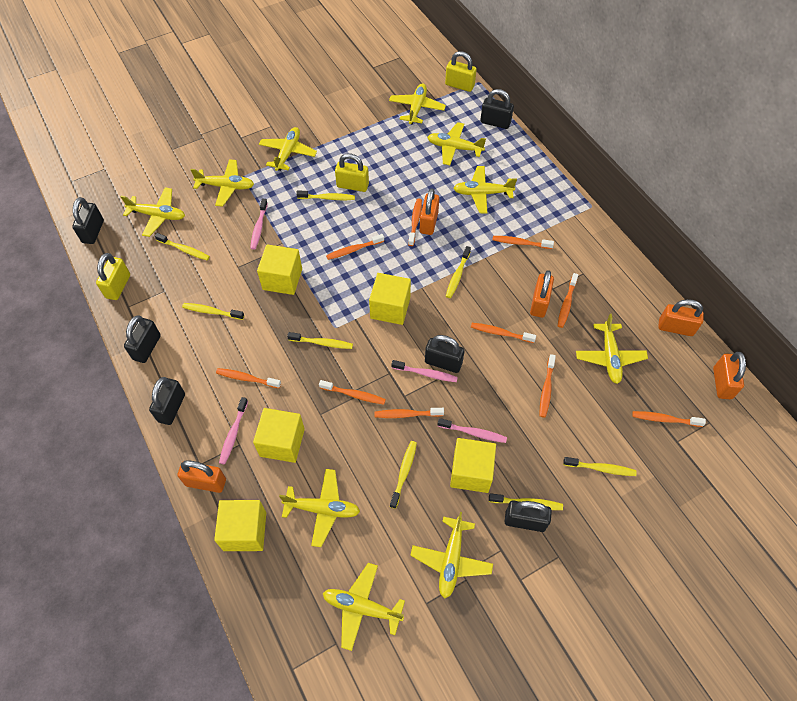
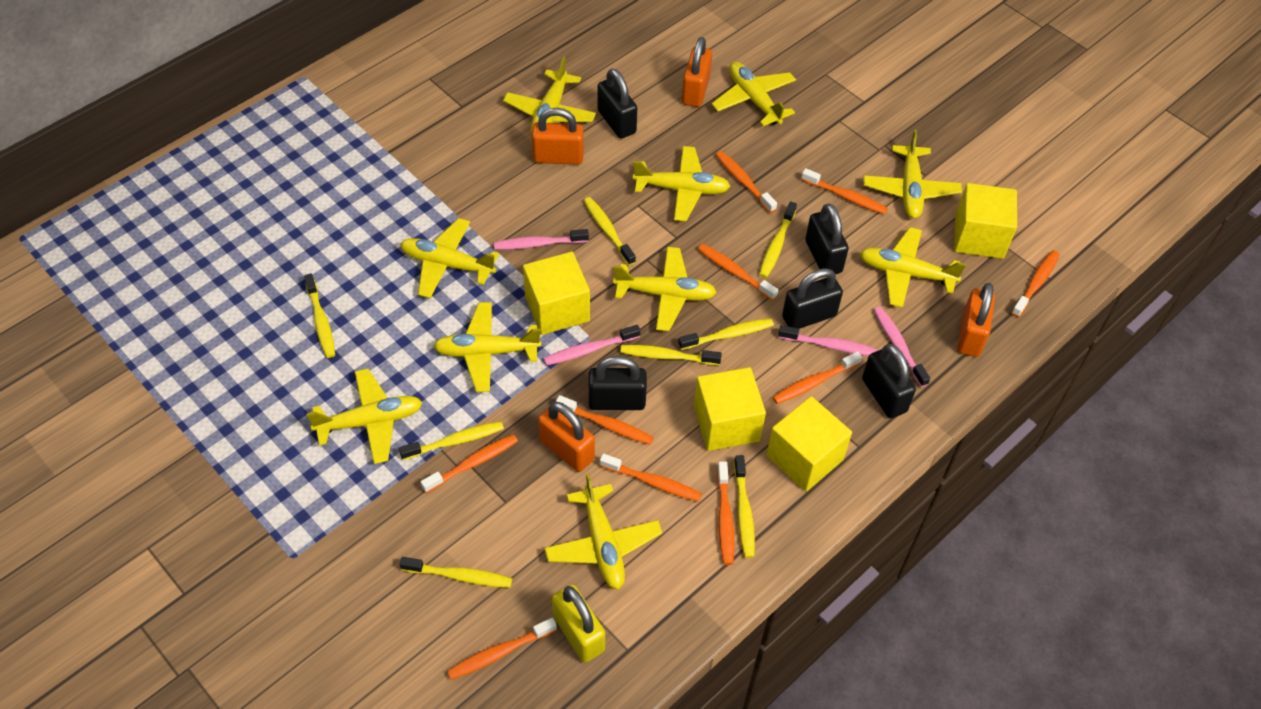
black padlock: [72,197,104,244] [124,316,161,363] [149,377,185,425] [425,335,464,373] [480,89,514,129] [505,500,552,532] = 6 -> [588,356,647,410] [597,68,637,139] [782,268,843,329] [805,204,849,274] [862,344,916,418] = 5
orange padlock: [178,460,226,493] [420,188,439,235] [530,270,554,318] [658,299,704,336] [713,352,746,399] = 5 -> [532,108,584,165] [538,402,595,472] [682,37,712,107] [957,283,995,357] = 4
yellow cube: [214,500,266,551] [253,408,305,463] [257,244,302,295] [369,273,411,325] [450,438,496,493] = 5 -> [523,252,590,335] [694,367,766,451] [766,396,852,491] [954,183,1017,259] = 4
yellow padlock: [96,253,130,300] [335,153,369,192] [445,51,477,92] = 3 -> [552,585,605,662] = 1

